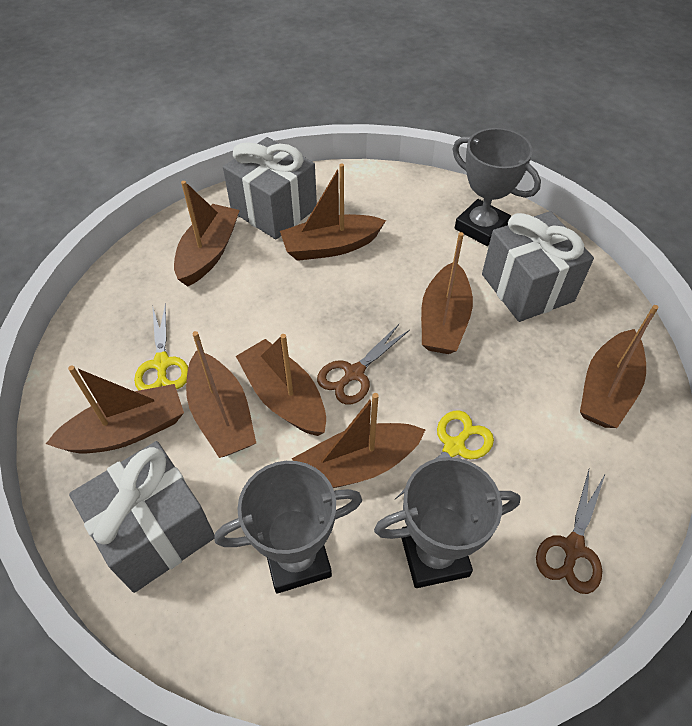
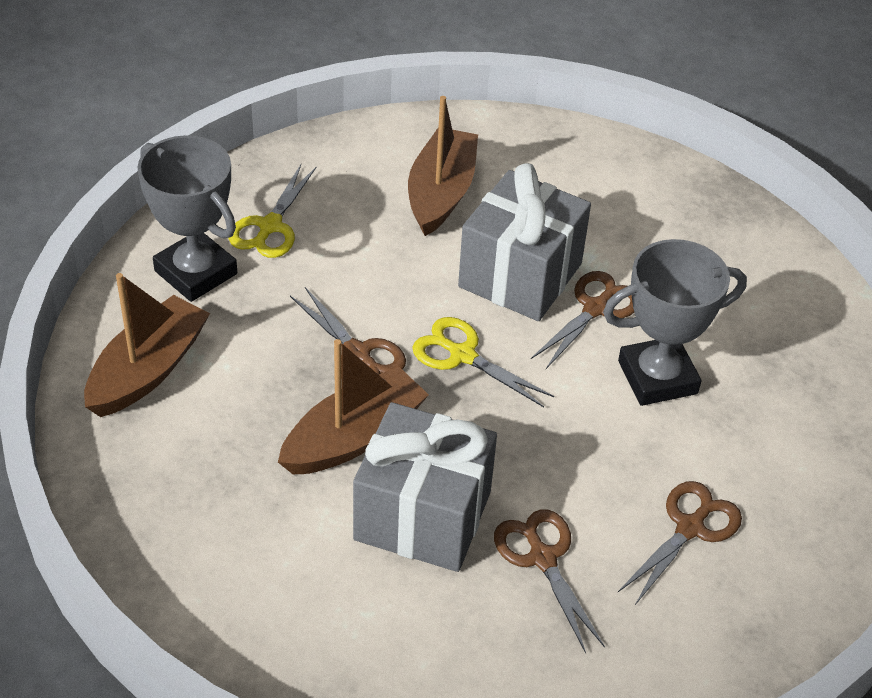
brown boat: [46,365,184,454] [174,181,240,287] [186,331,256,458] [236,334,326,436] [280,164,386,261] [292,393,426,488] [421,232,473,354] [580,305,659,428] = 8 -> [84,273,210,417] [278,339,429,474] [408,96,478,236] = 3
brown scissors: [317,324,410,405] [536,470,605,594] = 2 -> [290,287,406,375] [494,509,605,653] [531,271,634,369] [618,481,742,605] = 4
grey gift: [69,441,214,593] [223,137,317,240] [482,211,594,322] = 3 -> [353,402,497,572] [458,163,591,321] = 2
grey trophy: [214,461,362,594] [374,457,521,588] [453,128,541,246] = 3 -> [137,135,237,302] [603,239,747,406] = 2

